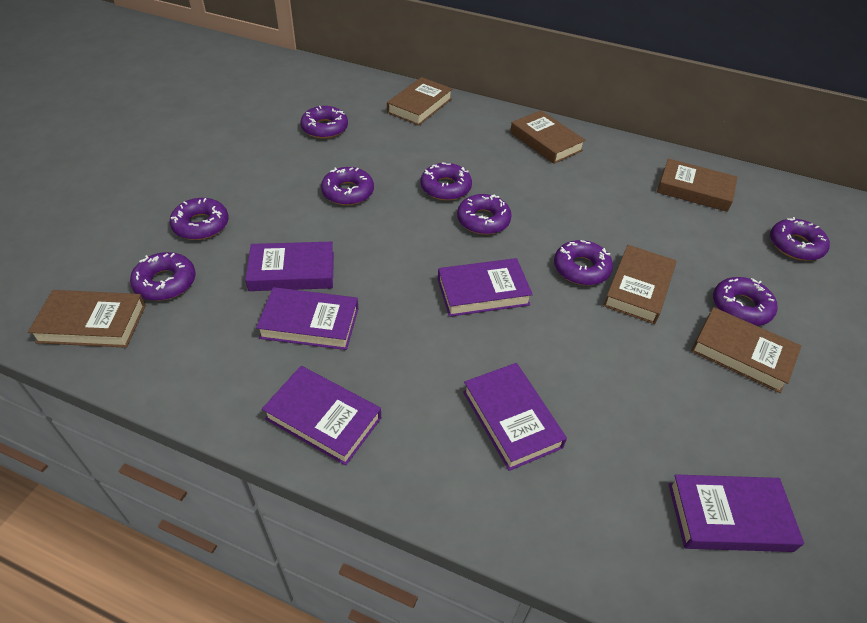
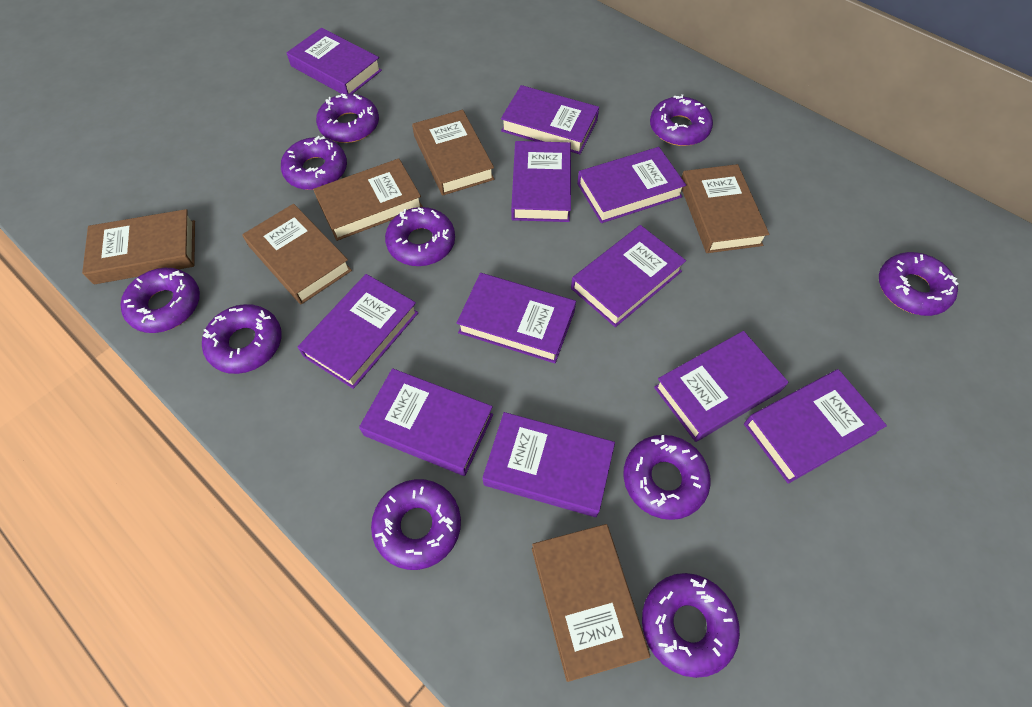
purple book: [245,242,334,291] [256,287,358,350] [262,366,381,466] [438,258,533,317] [463,363,567,471] [669,474,804,552] = 6 -> [287,28,382,94] [297,274,418,389] [359,368,493,476] [457,273,576,363] [482,412,615,517] [501,85,599,154] [511,141,571,222] [571,225,686,327] [577,147,686,223] [654,331,788,442] [744,369,887,484] = 11
purple donut: [130,252,196,301] [170,198,229,240] [300,106,348,139] [321,167,374,205] [420,163,472,201] [457,194,512,235] [554,240,613,285] [713,277,777,326] [770,217,830,261] = 9 -> [120,268,200,333] [202,304,282,374] [281,136,347,190] [316,93,379,143] [371,479,461,570] [385,207,455,266] [623,435,711,520] [642,573,740,678] [650,94,713,146] [879,252,959,316] = 10

